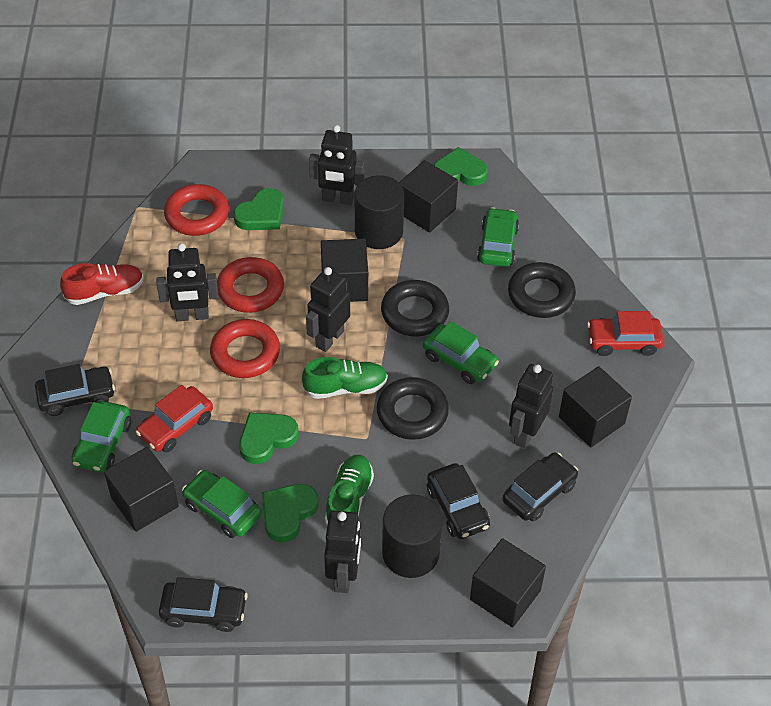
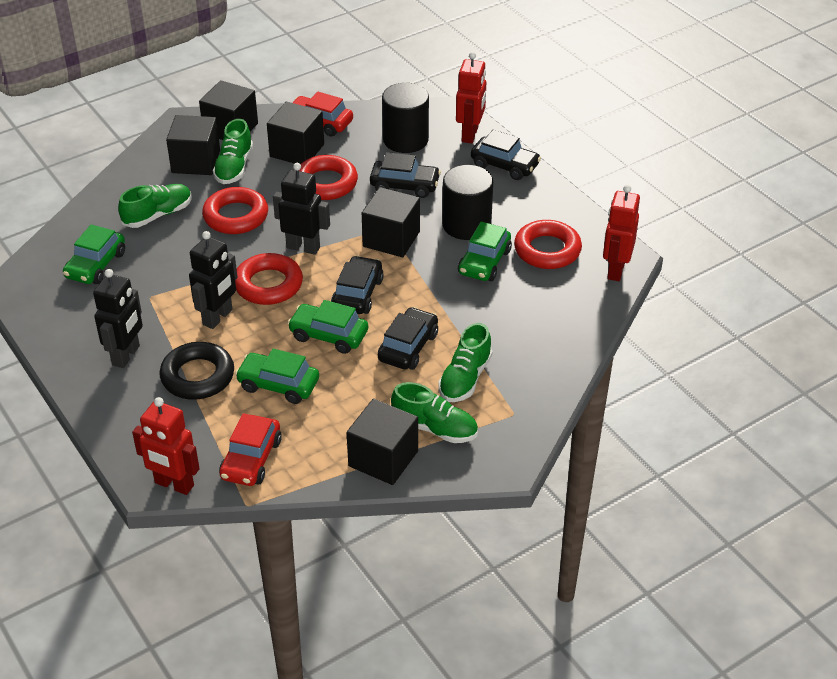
black ring: [377,377,449,440] [381,280,449,336] [508,262,576,318] = 3 -> [160,342,234,400] = 1
black robot: [156,243,218,321] [306,267,350,352] [309,125,364,205] [324,510,361,593] [509,364,553,448] = 5 -> [93,269,143,368] [189,231,238,329] [273,163,330,255] = 3
green heart: [233,188,284,230] [239,412,299,464] [262,484,318,543] [434,147,488,186] = 4 -> none = 0
green shoe: [302,357,388,399] [325,455,374,525] = 2 -> [118,184,192,228] [213,119,253,184] [391,382,478,443] [438,323,492,402] = 4
red ring: [164,184,229,236] [210,319,280,378] [217,257,284,313] = 3 -> [202,187,268,234] [235,253,303,305] [299,155,358,200] [514,220,582,269] = 4
red robot: none = 0 -> [132,397,200,495] [456,52,486,143] [603,185,640,281] = 3
red shoe: [60,263,144,305] = 1 -> none = 0

